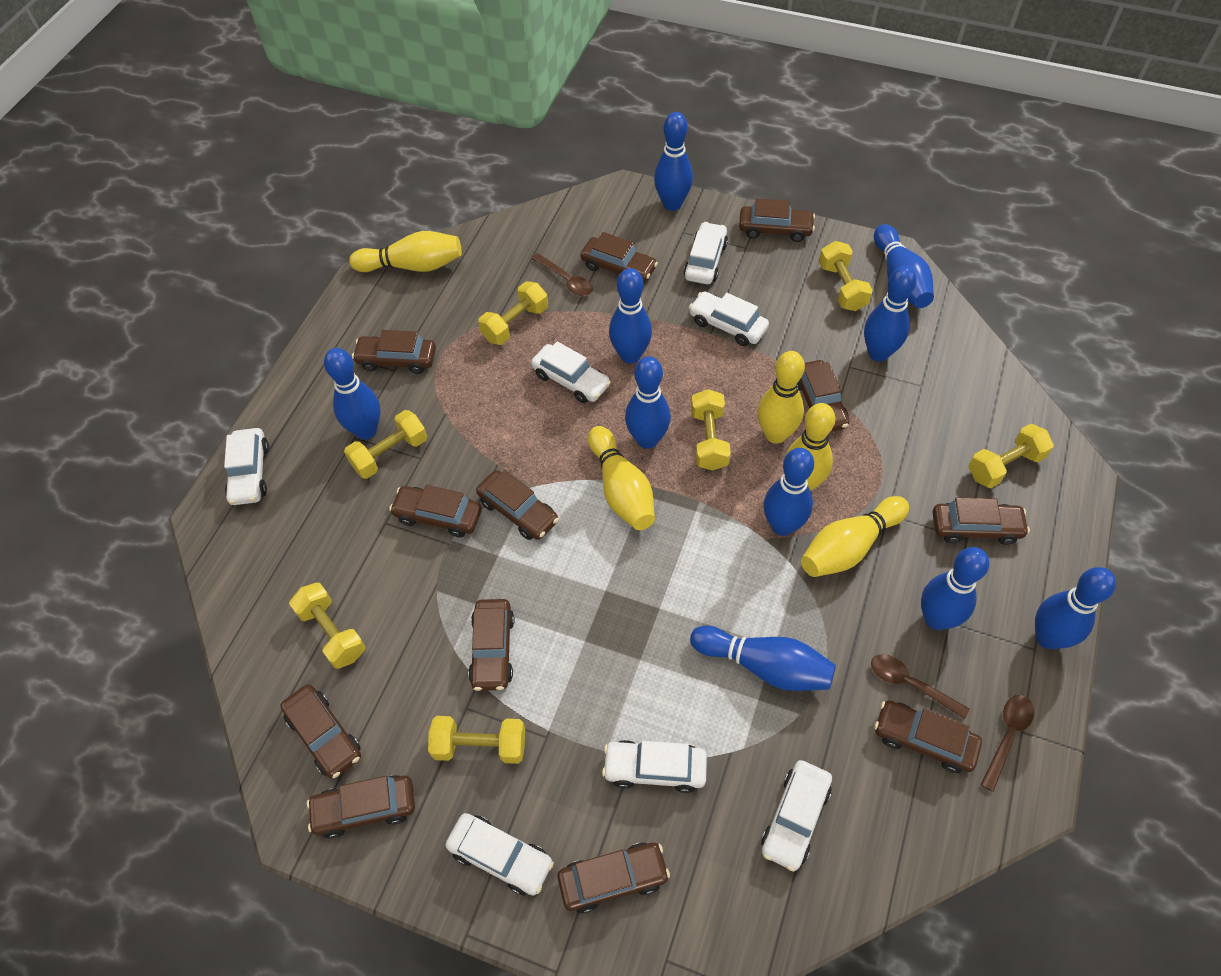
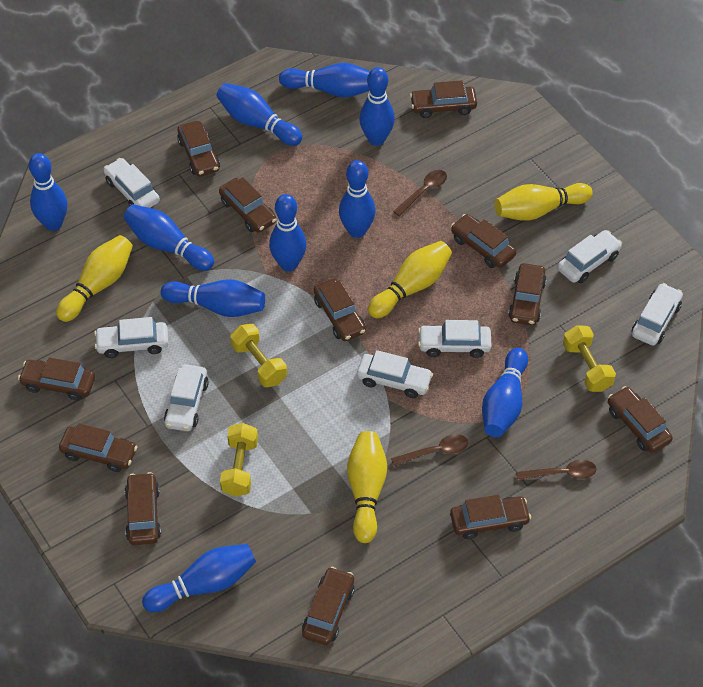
yellow bowling pin: [349,231,462,272] [588,426,655,530] [758,351,805,444] [785,403,835,491] [801,496,909,577] = 5 -> [56,235,133,322] [347,431,387,543] [368,241,452,318] [495,183,593,221] = 4
yellow dumbbell: [289,583,366,669] [344,410,427,479] [428,716,525,764] [478,281,548,345] [691,389,731,471] [819,241,873,311] [968,424,1054,488] = 7 -> [220,423,258,497] [230,324,287,387] [563,325,616,392] = 3

